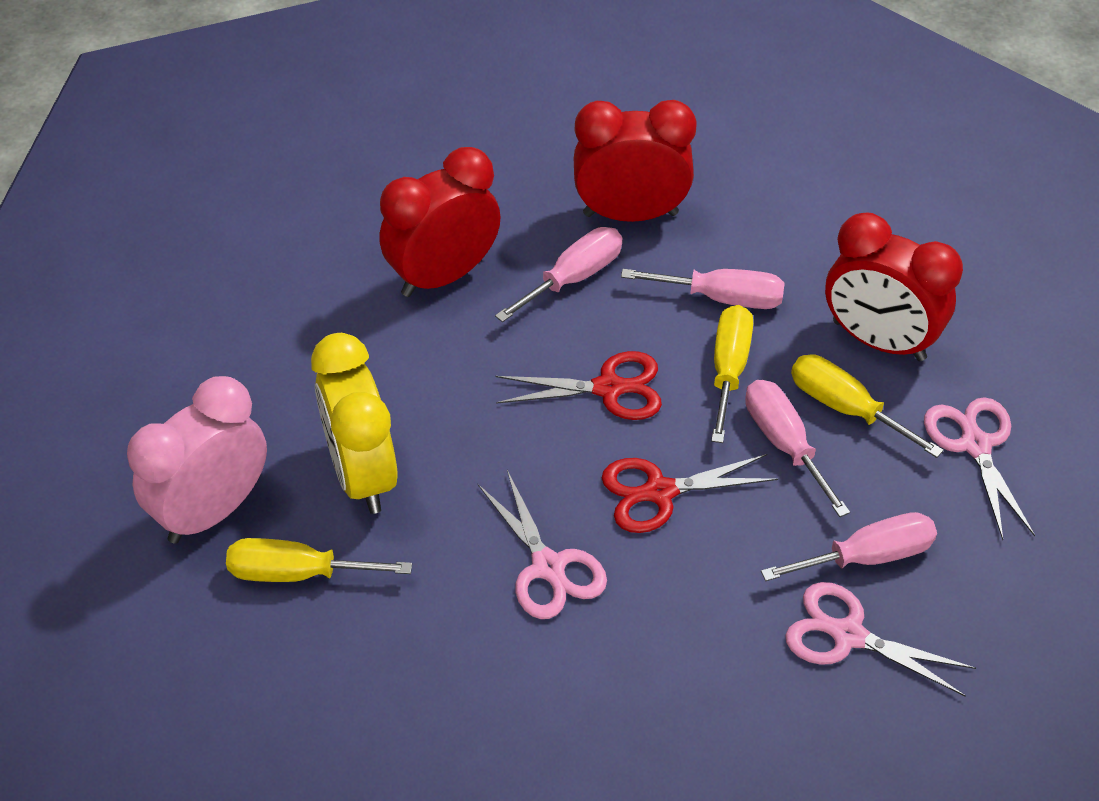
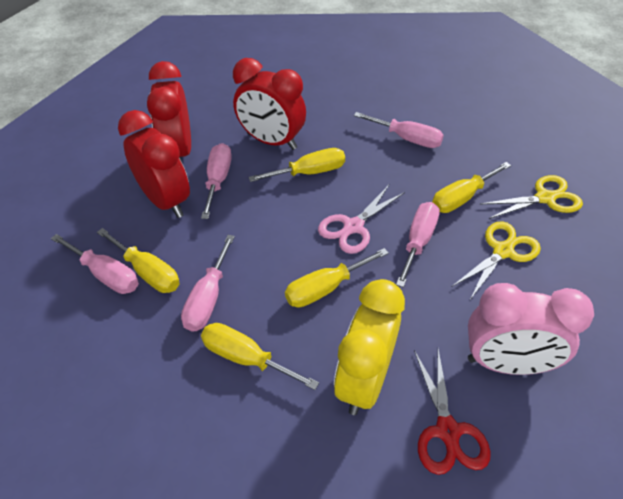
pink scissors: [477,470,607,619] [785,582,976,697] [924,397,1035,540] = 3 -> [318,185,405,254] = 1
pink screwdriver: [495,227,622,322] [621,269,784,309] [745,380,850,517] [761,512,937,581] = 4 -> [51,234,139,294] [181,235,235,332] [201,143,232,219] [354,112,444,148] [396,202,440,287] = 5
red scissors: [495,351,662,420] [602,454,778,533] = 2 -> [414,349,491,475] = 1
yellow scissors: none = 0 -> [453,221,541,300] [480,175,583,219] = 2
yellow screwdriver: [226,538,412,582] [711,305,753,443] [791,354,944,458] = 3 -> [97,228,180,293] [201,323,319,390] [248,148,345,182] [285,248,389,307] [432,162,511,213] = 5

